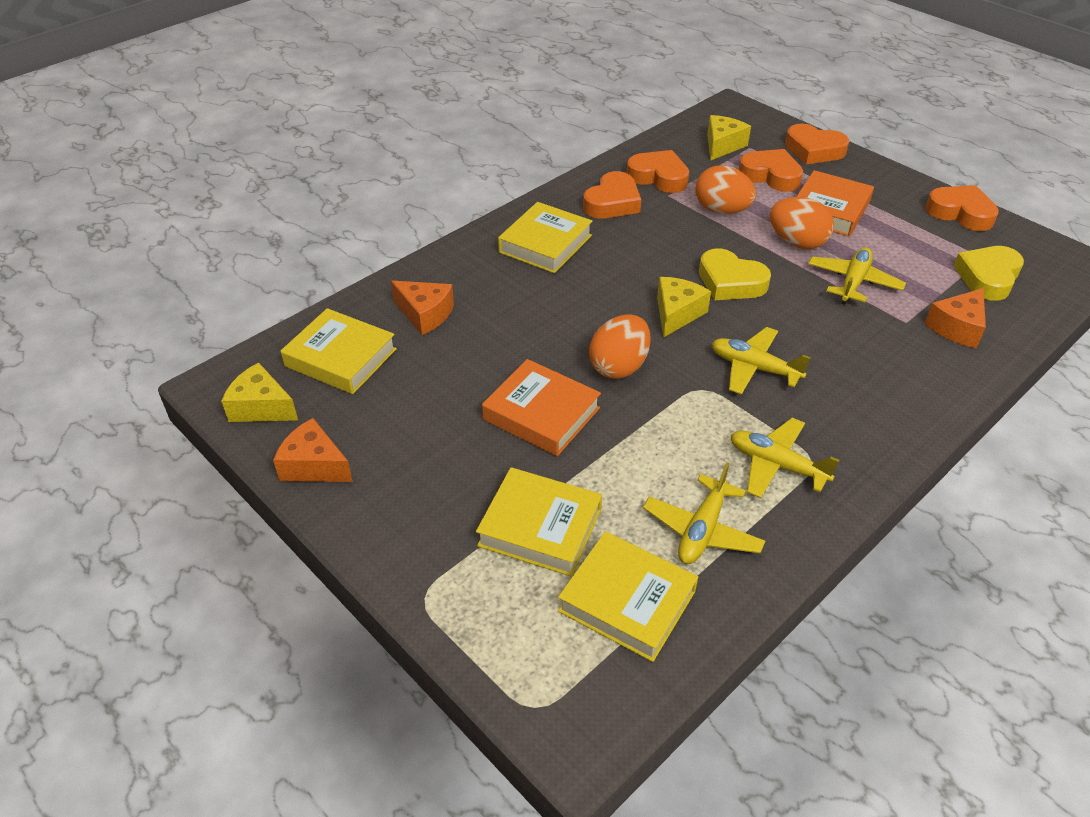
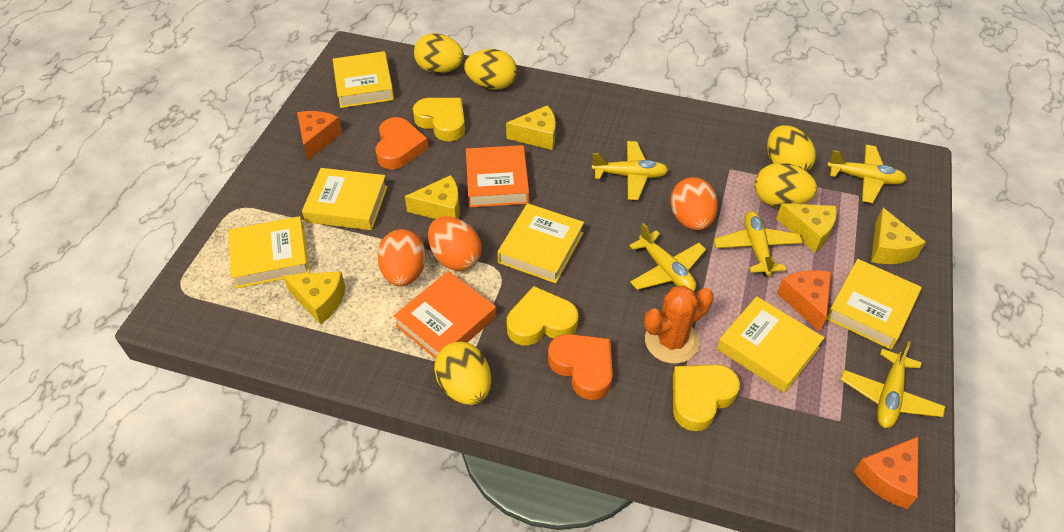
orange cactus: none = 0 -> [644,286,714,364] = 1
orange heart: [583,171,641,219] [627,150,689,193] [739,149,803,192] [785,124,849,164] [925,185,999,231] = 5 -> [375,117,428,170] [548,334,613,400] = 2
yellow book: [281,308,397,394] [476,467,602,577] [498,202,592,273] [558,531,698,662] = 4 -> [228,216,310,289] [302,168,388,230] [333,51,394,108] [497,203,584,283] [717,296,824,393] [826,259,921,350] = 6
yellow cheese: [221,363,298,422] [657,277,711,338] [707,115,751,161] = 3 -> [283,271,345,325] [405,175,460,219] [506,105,556,150] [776,203,837,252] [871,208,926,264] = 5
yellow egg: none = 0 -> [414,33,464,74] [434,341,491,405] [464,49,517,90] [755,163,817,208] [767,125,816,172] = 5
yellow heart: [699,248,771,300] [954,246,1024,301] = 2 -> [413,98,465,141] [507,286,578,346] [673,365,740,431] = 3
yellow plane: [643,462,765,564] [712,327,811,395] [730,418,840,498] [808,247,906,305] = 4 -> [592,141,669,200] [629,223,706,291] [714,211,803,276] [827,145,907,203] [841,341,945,428] = 5

